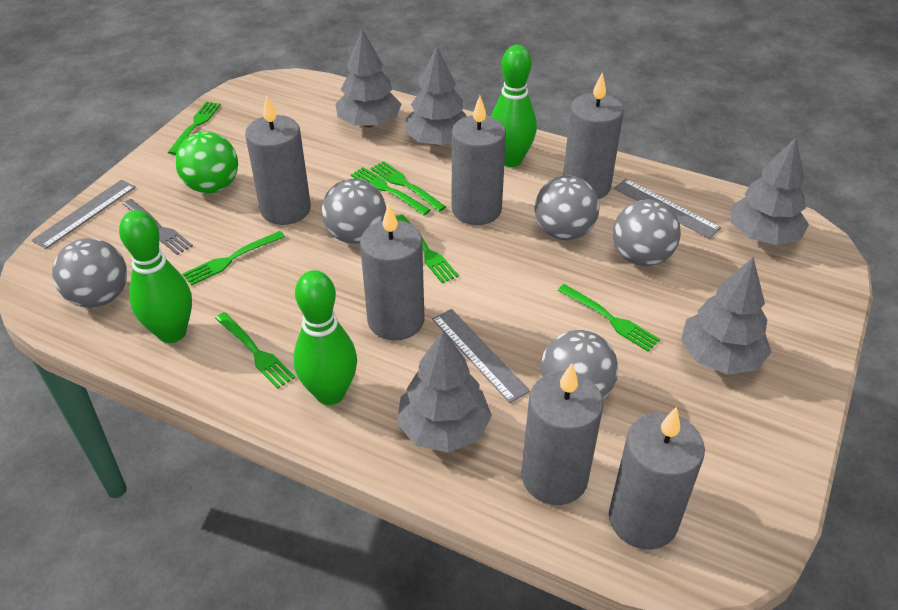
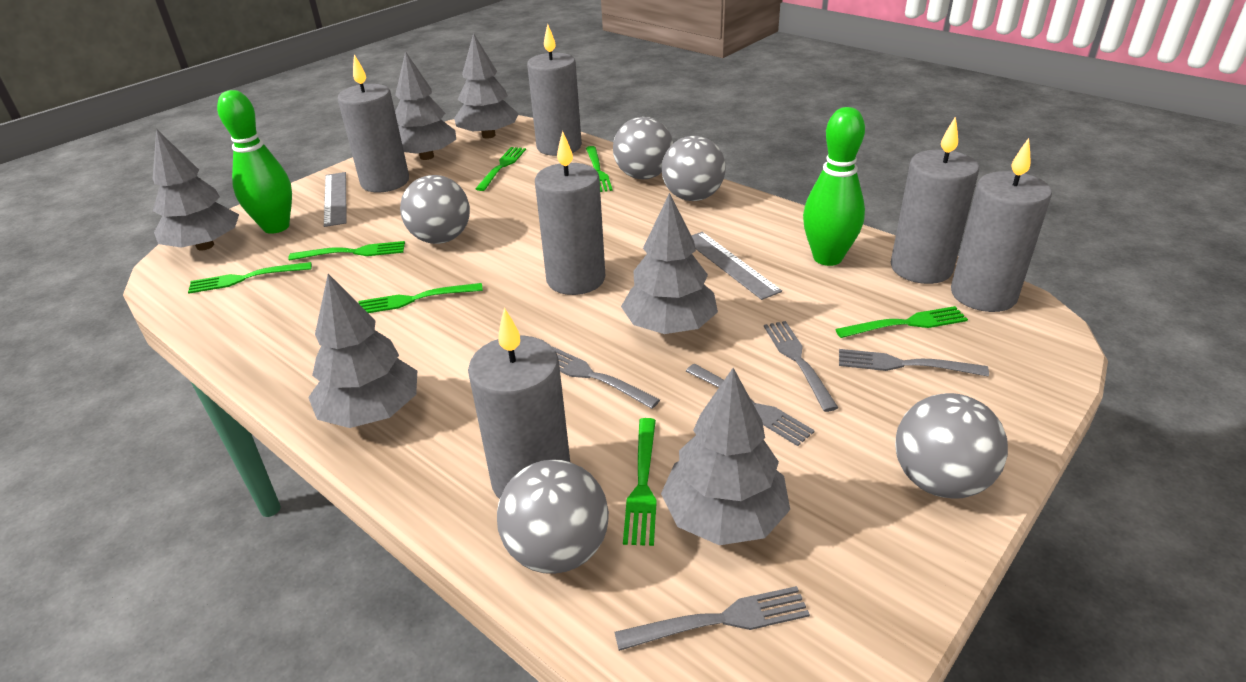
green ball: [175,132,238,193] = 1 -> none = 0
green bowling pin: [119,210,192,343] [294,270,357,405] [491,45,537,167] = 3 -> [217,90,292,234] [803,107,865,266] = 2
grey fork: [123,199,193,255] = 1 -> [552,346,660,409] [615,586,810,651] [686,364,815,446] [764,321,838,412] [839,349,989,376] = 5
grey ruler: [32,180,136,249] [432,309,530,403] [614,179,721,239] = 3 -> [324,172,347,227] [691,232,782,300] = 2
grey tree: [336,29,402,127] [397,330,492,453] [405,47,467,146] [681,257,771,375] [731,137,809,245] = 5 -> [153,129,239,251] [308,274,417,428] [395,51,456,160] [454,33,519,138] [621,193,718,334] [661,368,790,545] = 6

